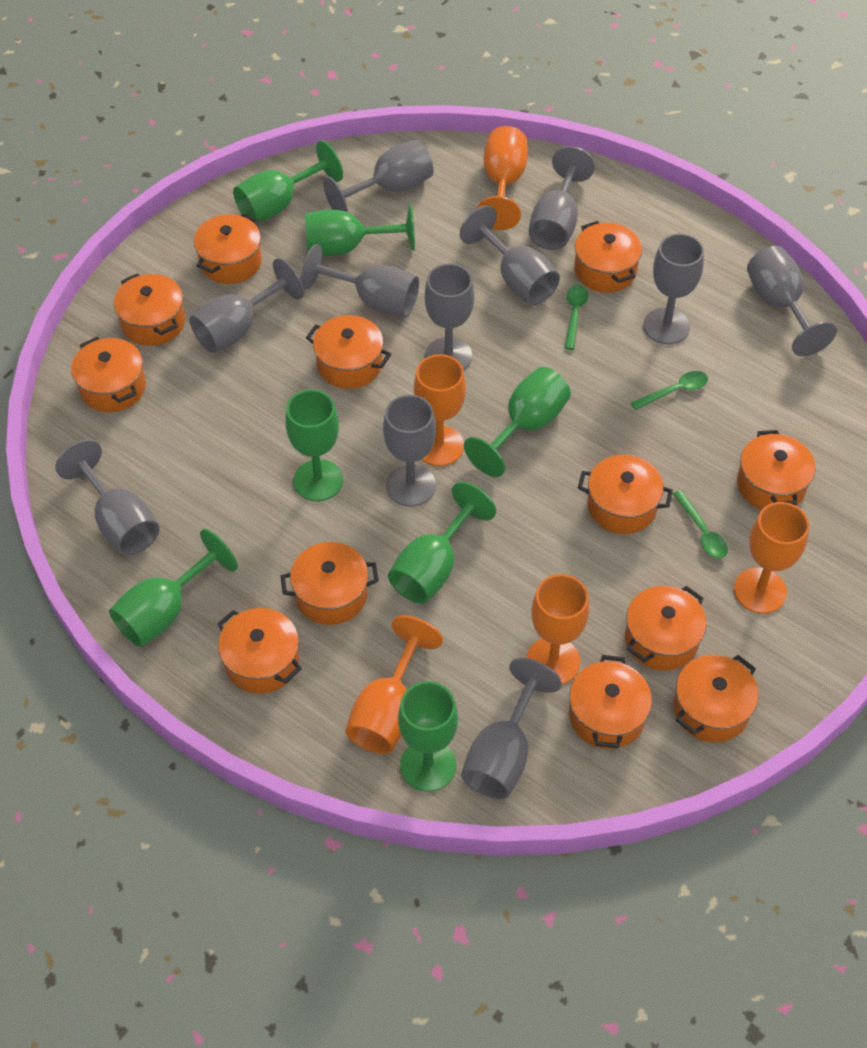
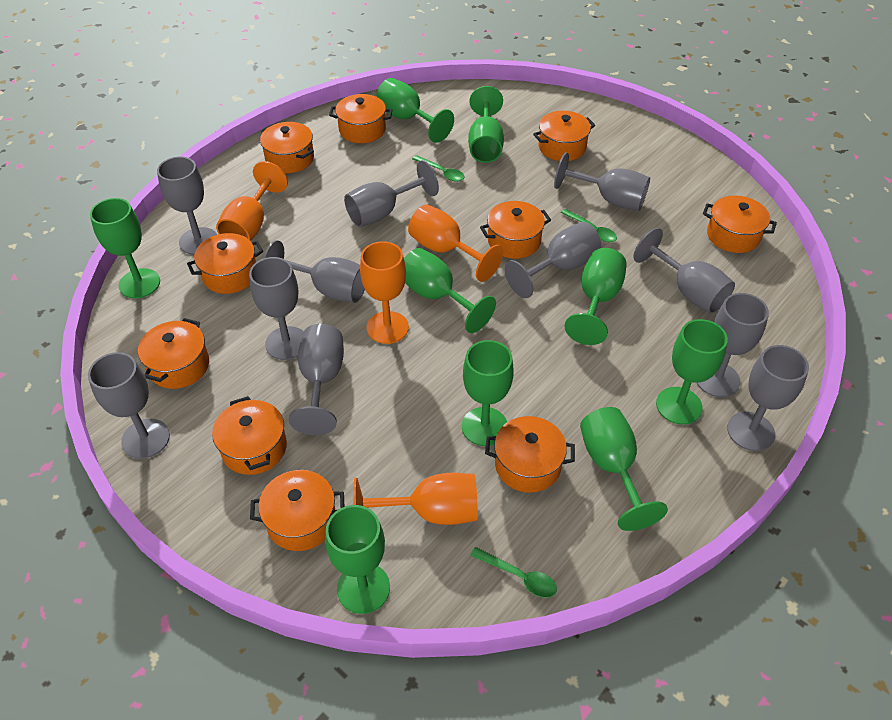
green goblet: [109,529,238,647] [233,140,343,223] [285,389,343,501] [305,205,415,256] [388,482,496,604] [398,681,458,792] [464,367,571,477] = 7 -> [90,198,160,298] [325,505,390,614] [376,78,454,143] [404,248,496,333] [462,340,513,446] [468,86,504,163] [564,248,627,345] [580,407,668,531] [656,319,728,425] = 9
orange goblet: [345,615,443,754] [414,354,466,466] [477,126,528,230] [527,574,589,685] [734,502,809,614] = 5 -> [216,161,288,241] [353,473,478,525] [360,241,409,344] [408,205,503,282] = 4
orange pot: [71,337,146,412] [114,273,185,346] [194,213,262,284] [217,608,302,694] [281,542,379,625] [306,315,391,389] [569,655,652,749] [574,221,642,293] [578,455,673,534] [625,586,707,671] [674,655,759,743] [737,430,816,510] = 12 -> [138,318,209,389] [187,233,263,294] [212,396,287,475] [250,470,344,551] [260,122,314,173] [329,94,393,143] [480,201,551,259] [485,416,575,493] [533,111,595,161] [703,195,777,253] = 10

